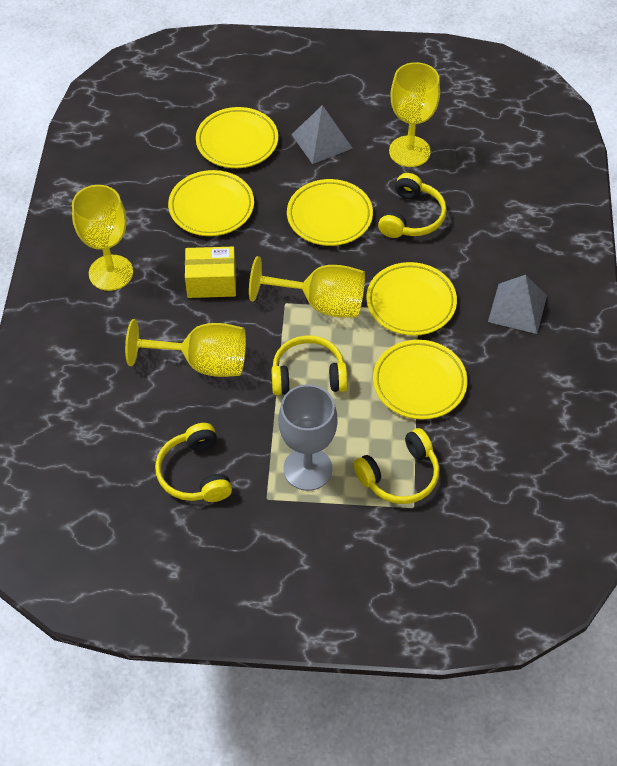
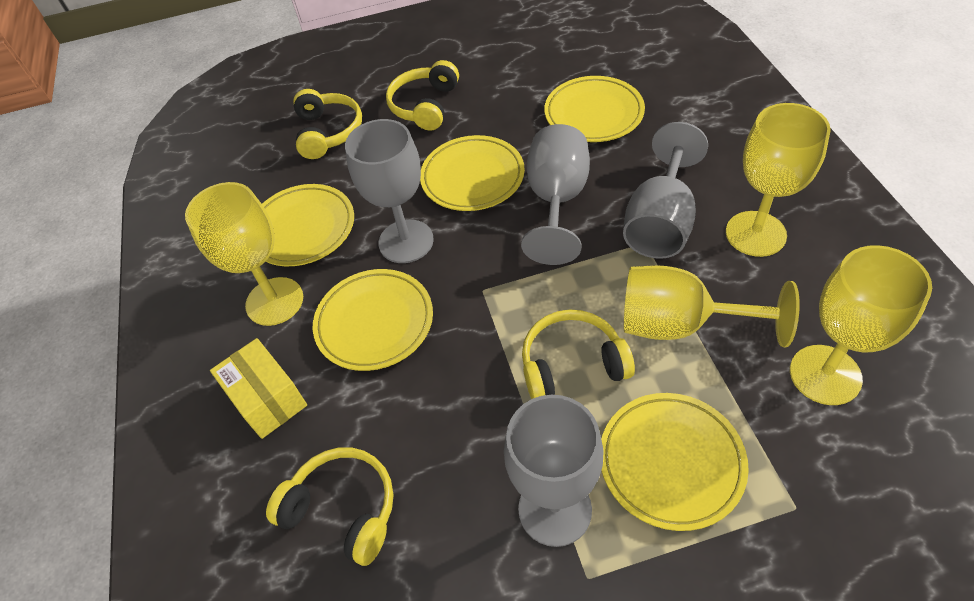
grey goblet: [278,384,338,491] = 1 -> [345,119,434,263] [504,395,604,547] [521,124,590,265] [623,122,708,259] = 4
grey pyramid: [291,105,353,164] [488,275,547,334] = 2 -> none = 0

